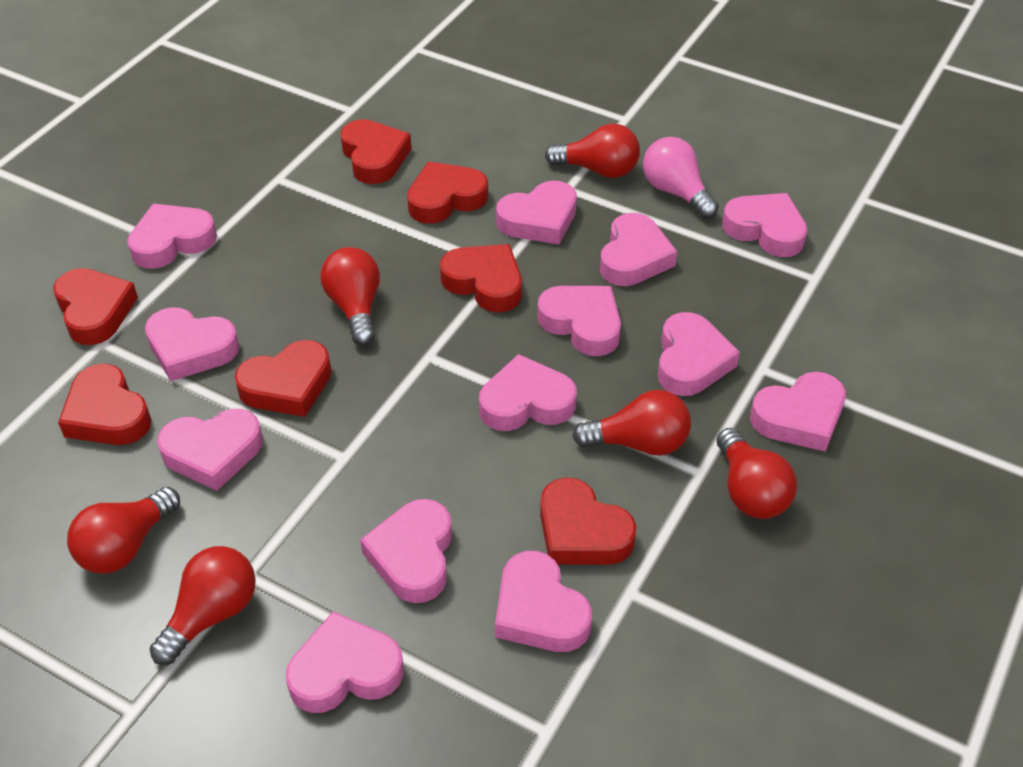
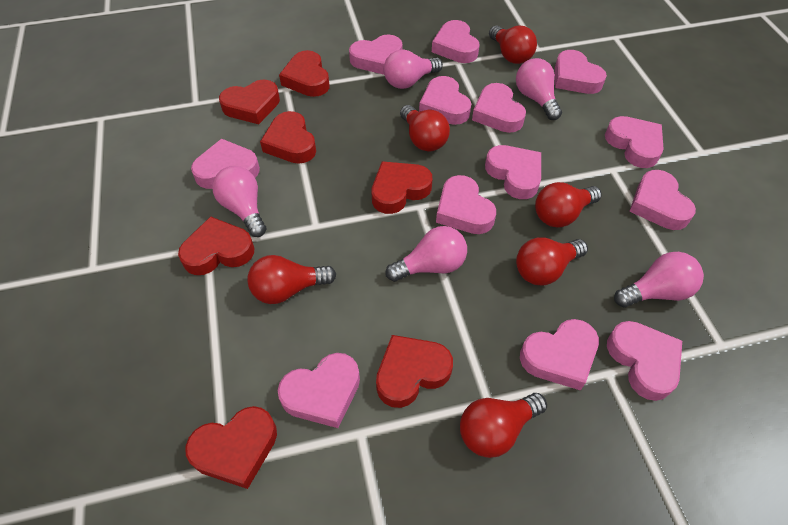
pink light bulb: [643,137,719,219] = 1 -> [212,166,266,237] [384,49,443,89] [386,226,467,282] [516,58,562,120] [614,252,704,308] = 5

